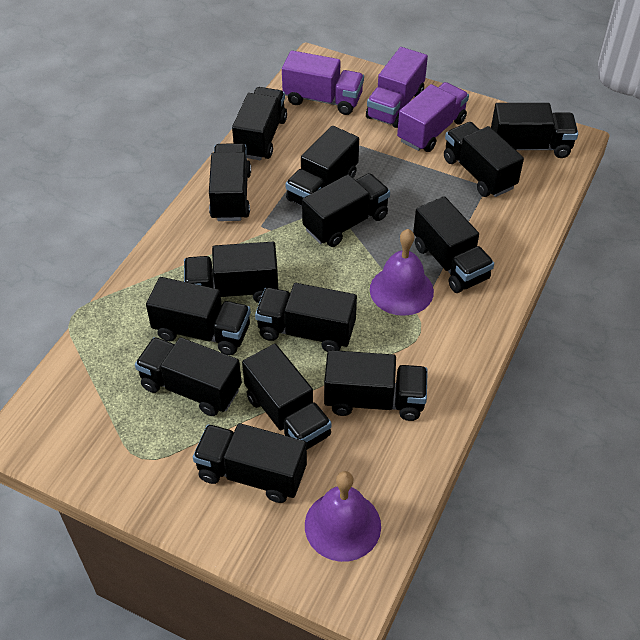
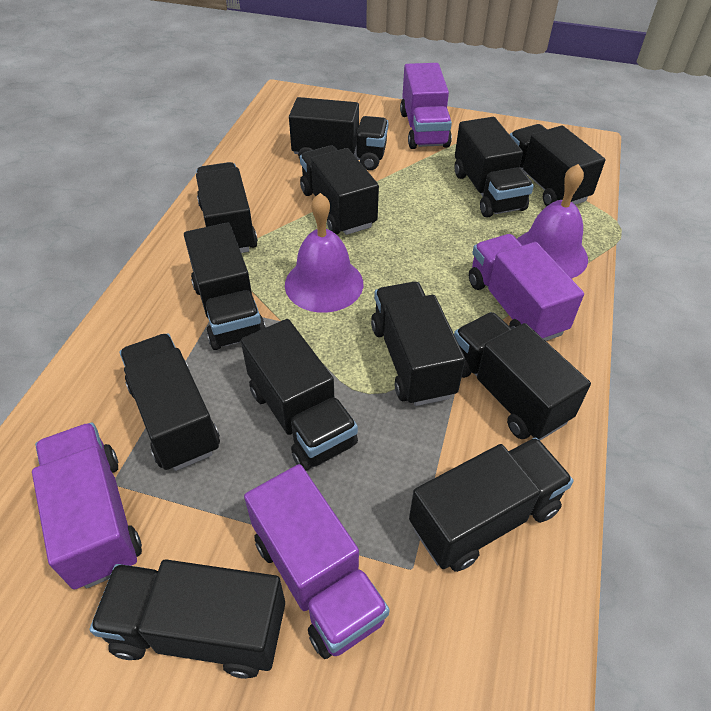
black truck: [135,337,242,416] [146,277,251,355] [184,242,278,303] [193,423,307,503] [209,143,251,221] [232,87,287,160] [242,344,331,449] [255,283,357,352] [286,126,359,206] [302,173,390,247] [324,350,428,421] [413,196,494,293] [444,122,524,197] [491,103,578,158] = 14 -> [90,559,285,679] [120,333,220,471] [184,223,266,350] [196,162,258,253] [241,319,358,471] [289,97,389,170] [300,145,379,235] [371,282,465,406] [409,437,574,572] [454,117,534,217] [454,312,591,441] [510,124,605,206] = 12
purple truck: [282,51,364,115] [366,47,428,128] [397,82,469,152] = 3 -> [32,423,142,590] [244,464,390,659] [400,63,452,149] [469,234,584,341] = 4

